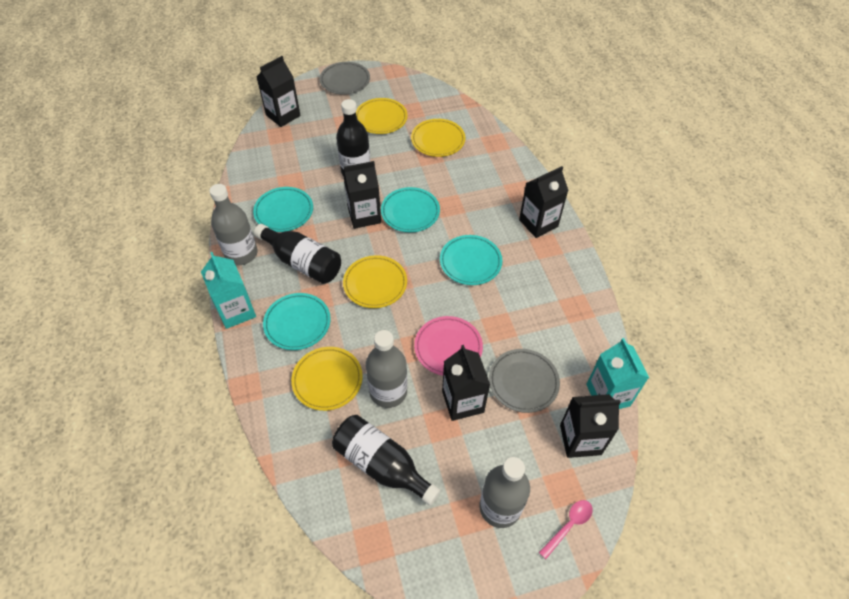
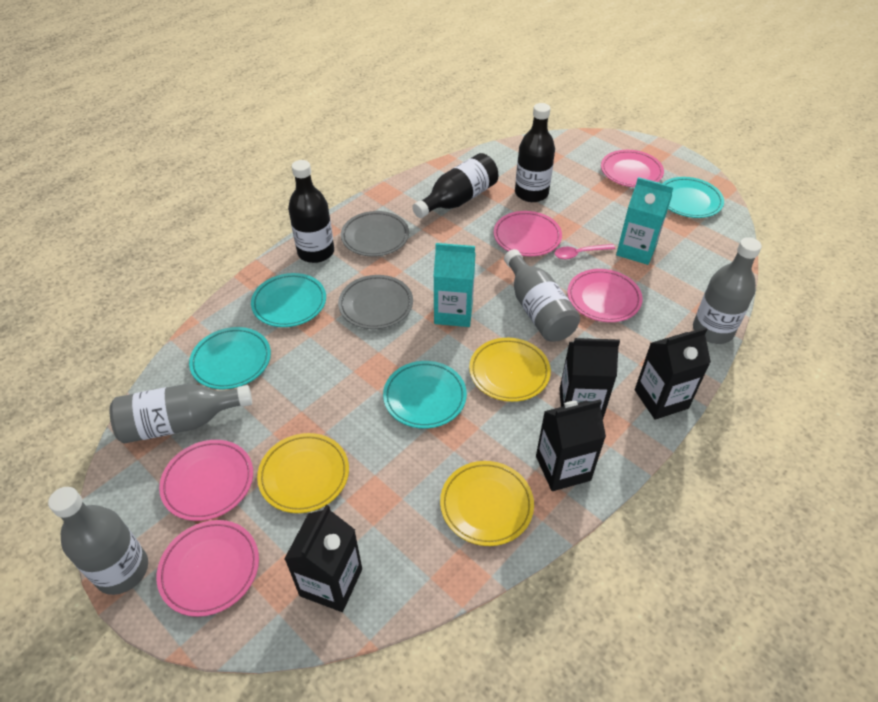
black carton: [256,56,301,127] [343,161,381,229] [442,345,490,421] [519,166,569,238] [560,394,621,458] = 5 -> [284,505,362,612] [536,399,606,491] [559,338,620,418] [635,327,711,420] = 4
grey bottle: [209,184,258,266] [366,330,407,408] [480,457,530,528] = 3 -> [48,487,148,595] [109,384,252,444] [504,249,580,342] [693,237,762,344] = 4
pink plate: [414,316,483,376] = 1 -> [156,520,259,617] [159,440,253,521] [494,211,562,256] [567,269,643,322] [601,150,664,187] = 5
yellow plate: [291,347,363,411] [343,255,407,308] [356,98,408,134] [411,119,465,157] = 4 -> [257,433,349,513] [440,461,534,546] [469,338,551,402] = 3

